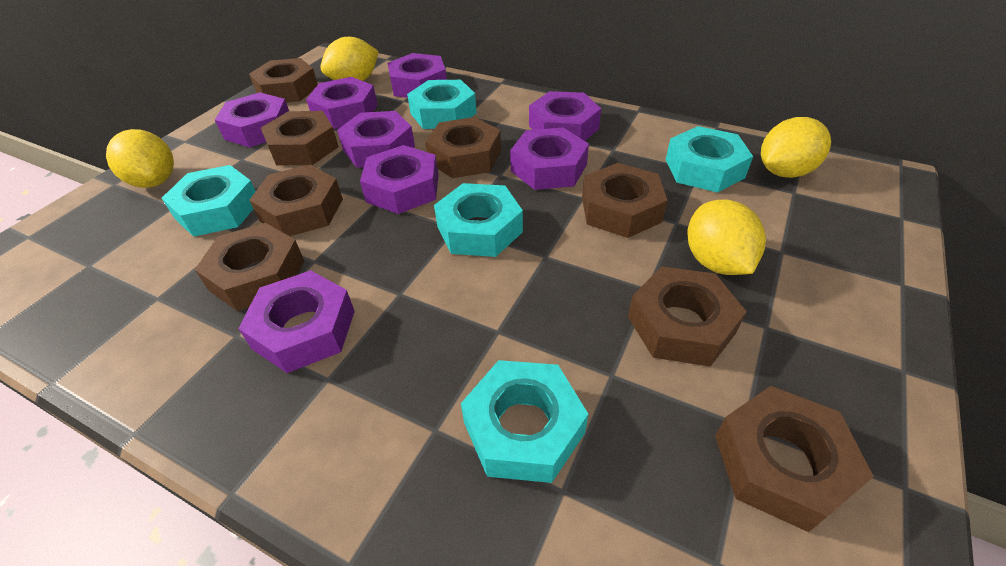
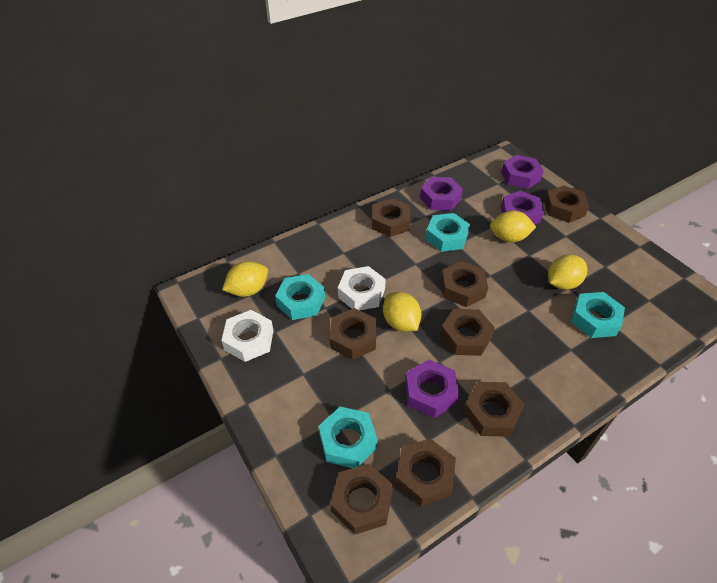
purple nut: [215,92,289,148] [238,270,355,373] [306,77,378,129] [337,111,415,167] [360,145,439,214] [388,53,447,98] [510,127,589,190] [529,91,601,141] = 8 -> [405,360,459,418] [420,177,463,211] [501,155,544,189] [501,191,544,224] = 4
turquoise nut: [162,165,256,237] [407,80,477,129] [434,183,523,257] [461,360,588,483] [666,126,753,193] = 5 -> [275,274,325,320] [319,407,378,468] [425,213,470,252] [571,292,625,338] = 4
white nut: none = 0 -> [221,310,274,362] [338,266,386,310] = 2

